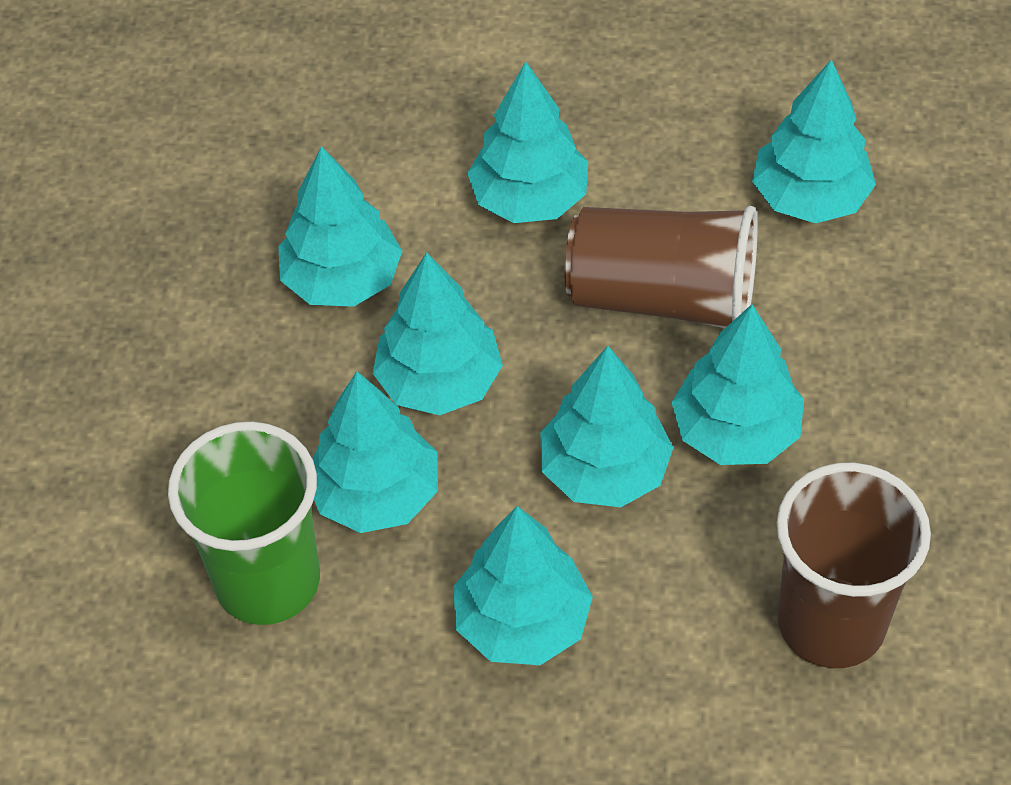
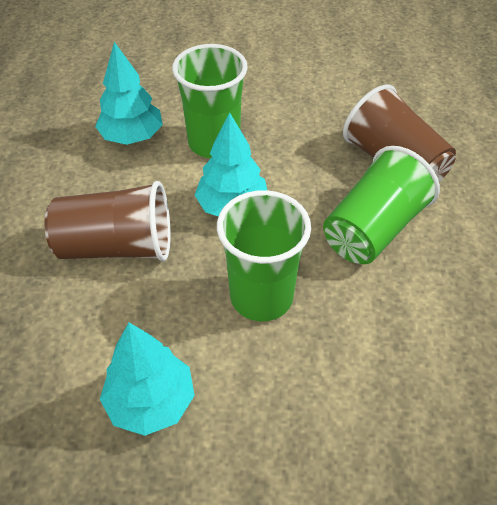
green cup: [168,422,320,625] = 1 -> [172,44,248,158] [217,190,311,321] [323,146,440,264] = 3
turquoise tree: [278,146,402,307] [313,371,438,533] [372,252,503,415] [453,506,593,665] [467,62,588,223] [540,346,673,507] [671,304,804,465] [752,59,876,224] = 8 -> [95,42,163,145] [100,323,195,436] [194,112,267,217] = 3

